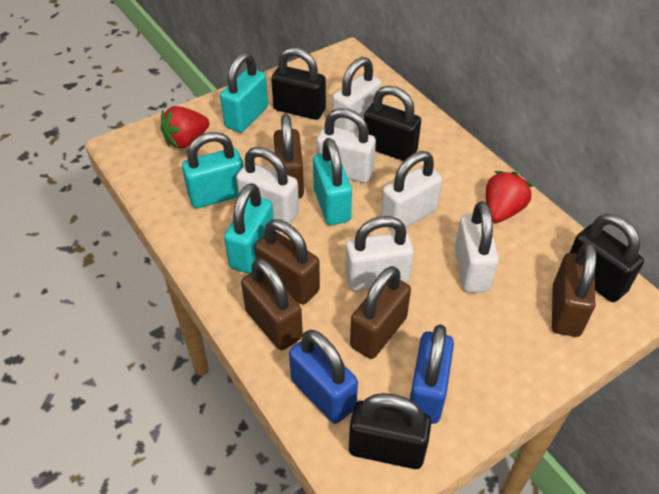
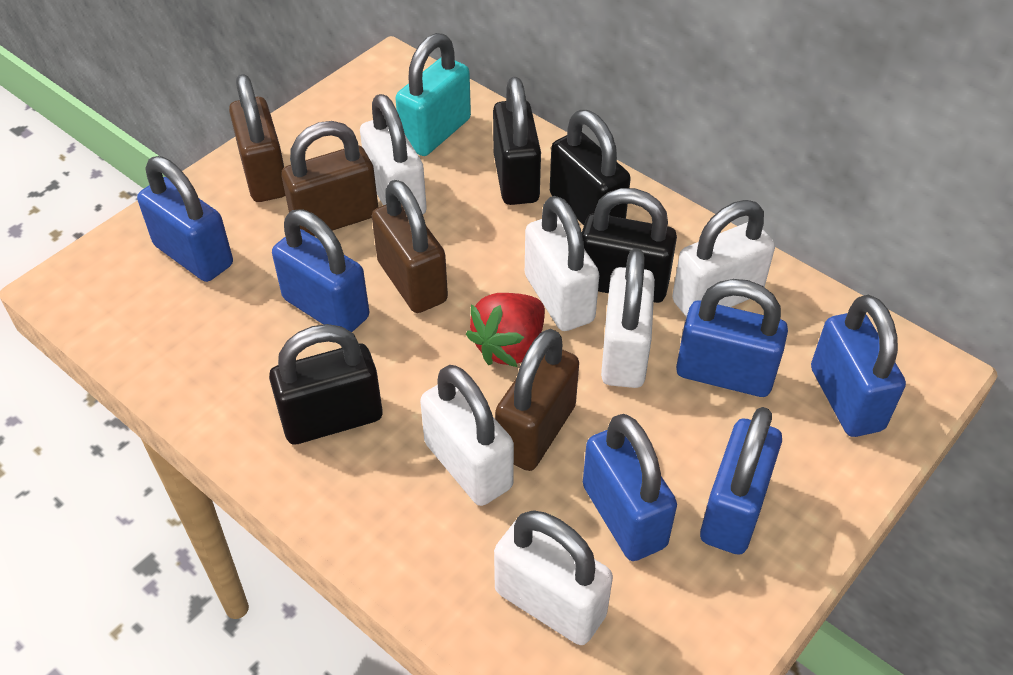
blue padlock: [289,330,358,424] [410,324,454,424] = 2 -> [137,156,233,282] [272,209,369,332] [583,414,677,561] [676,279,788,397] [700,407,782,555] [811,295,906,437] = 6
brown padlock: [241,258,303,350] [255,220,320,305] [274,114,304,198] [350,266,411,359] [552,242,597,337] = 5 -> [229,74,286,202] [281,121,378,236] [372,180,448,313] [495,329,579,471] = 4
red strawberry: [161,106,209,148] [486,171,533,223] = 2 -> [466,293,545,367] = 1
turquoise padlock: [182,132,244,209] [220,52,268,133] [224,183,274,274] [313,138,352,225] = 4 -> [395,33,471,156] = 1

